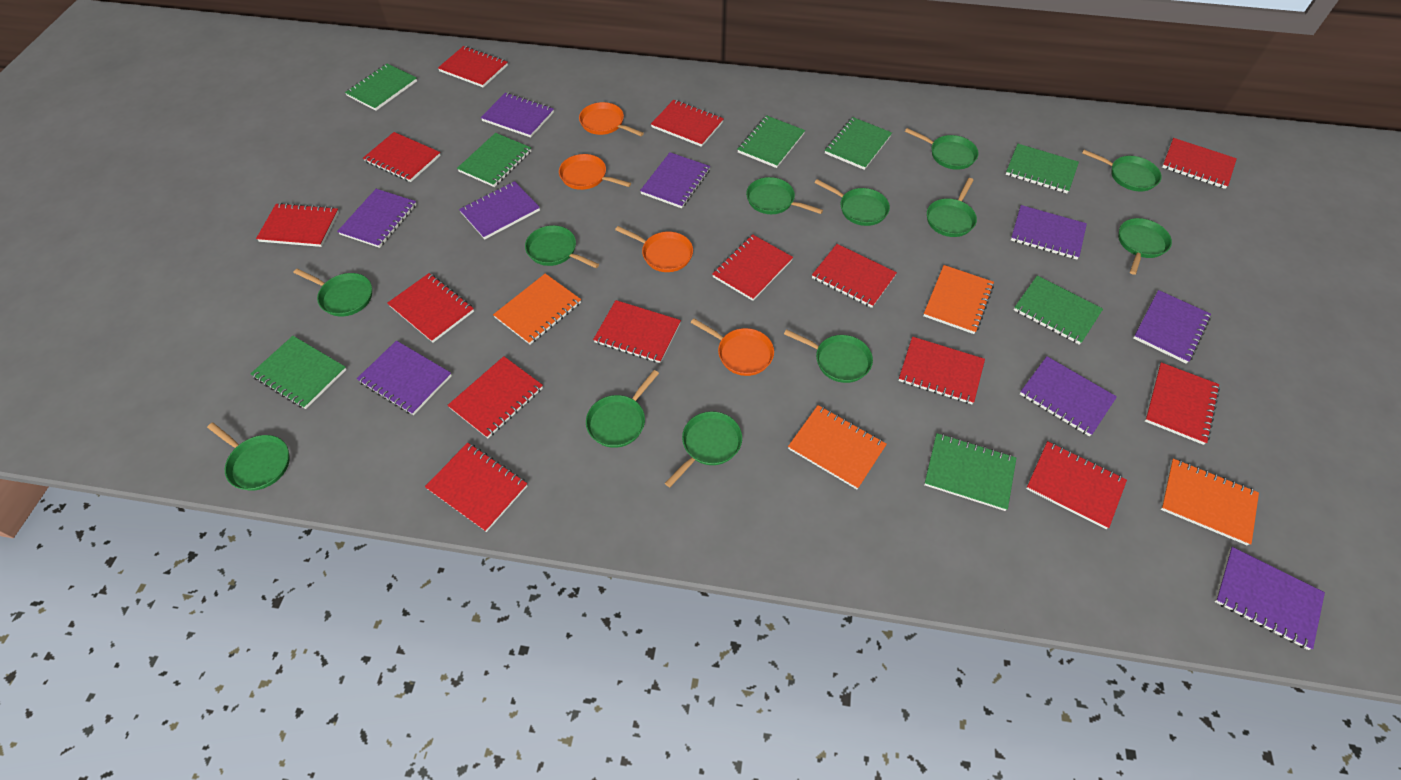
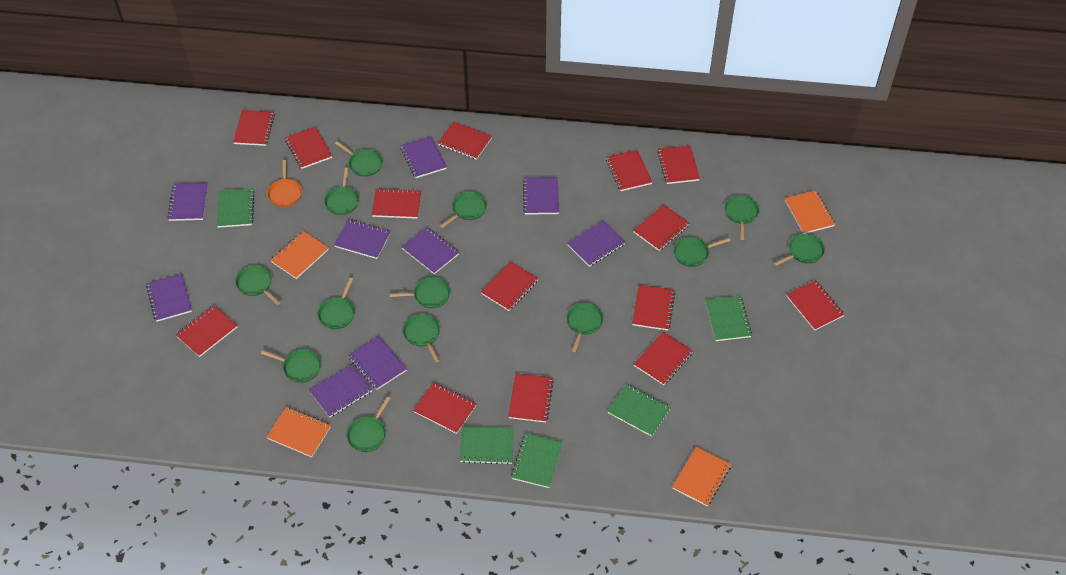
green notebook: [251,336,347,409] [345,63,417,111] [457,133,531,187] [737,115,805,168] [825,117,892,170] [924,433,1016,511] [1006,144,1079,193] [1014,276,1103,345] = 8 -> [217,188,255,228] [460,426,514,465] [511,433,563,488] [607,384,671,437] [705,296,752,341] = 5
green pan: [207,423,290,491] [294,269,372,317] [525,225,599,268] [586,370,659,448] [665,411,742,487] [746,177,823,214] [784,329,873,383] [815,179,890,226] [905,128,979,170] [927,178,977,237] [1082,150,1162,192] [1118,218,1172,275] = 12 -> [235,265,281,305] [261,349,321,383] [318,278,355,329] [324,167,359,215] [335,141,383,177] [347,397,390,452] [389,277,450,308] [403,314,440,363] [440,192,487,228] [567,303,604,352] [673,237,730,267] [724,195,760,240] [774,234,825,266] = 13
orange pan: [559,154,631,190] [579,102,644,136] [615,226,693,272] [691,318,774,376] = 4 -> [267,160,302,207] = 1

